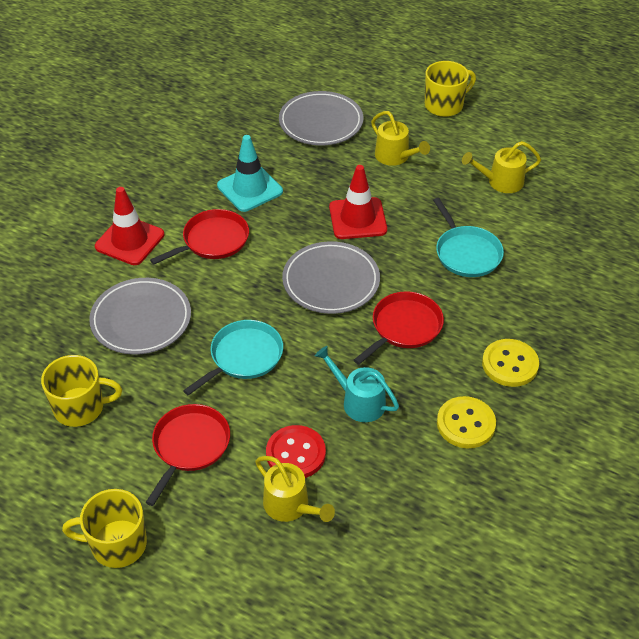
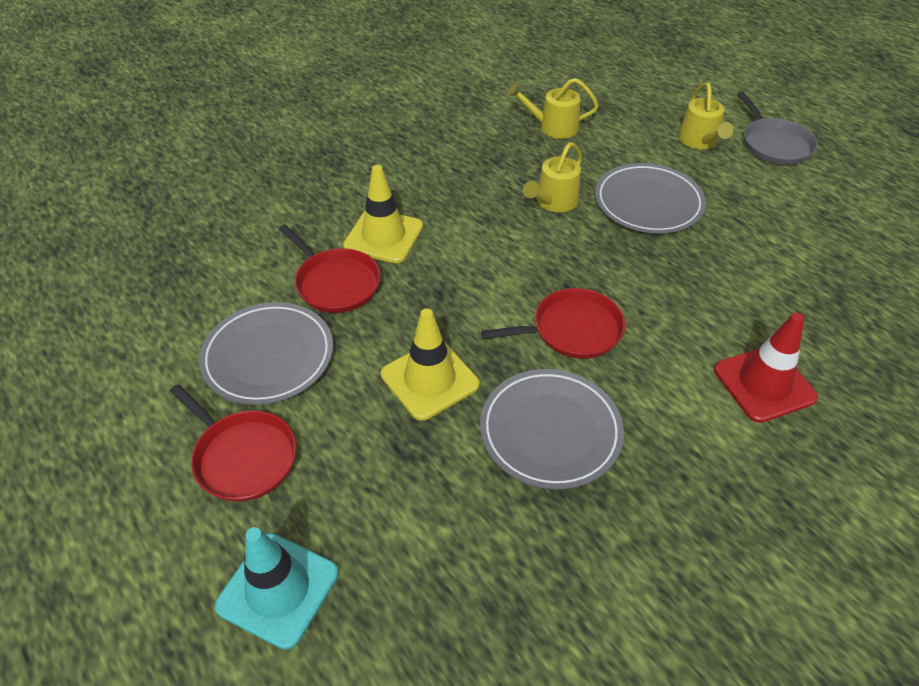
grey pan: none = 0 -> [737,92,818,165] = 1
red button: [266,425,326,478] = 1 -> none = 0
red traffic cone: [95,187,164,265] [329,165,387,239] = 2 -> [714,313,818,423] = 1
turquoise pan: [183,320,283,396] [433,198,504,277] = 2 -> none = 0
turquoise watering can: [315,346,399,422] = 1 -> none = 0
yellow button: [437,396,496,449] [482,339,539,387] = 2 -> none = 0
yellow mug: [41,355,122,427] [62,489,147,568] [425,61,476,117] = 3 -> none = 0
yellow traffic cone: none = 0 -> [343,165,423,263] [381,308,480,421] = 2

